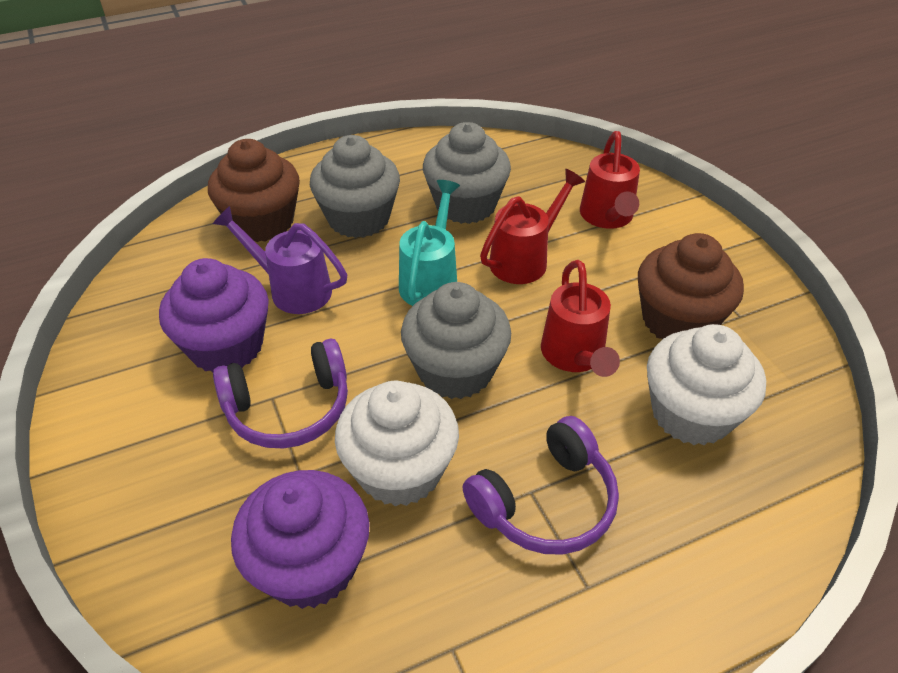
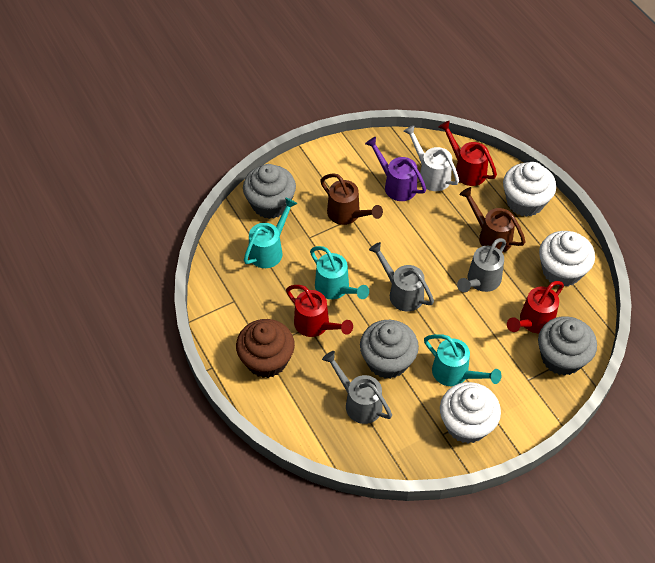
brown cupcake: [208,139,300,242] [638,233,744,340] = 2 -> [236,319,295,378] = 1
brown watering can: none = 0 -> [320,173,383,225] [459,187,526,253] = 2
grey watering can: none = 0 -> [322,351,392,424] [369,242,434,311] [457,238,506,292] = 3
purple cupcake: [159,258,269,372] [231,470,370,609] = 2 -> none = 0
purple headphones: [213,339,348,448] [463,416,619,555] = 2 -> none = 0
turquoise watering can: [399,180,460,306] = 1 -> [244,198,297,268] [310,246,369,299] [424,334,501,386] = 3
white cupcake: [335,381,459,507] [647,324,766,445] = 2 -> [440,382,501,444] [503,162,556,217] [539,231,595,287] = 3
white watering can: none = 0 -> [403,125,459,191] = 1

